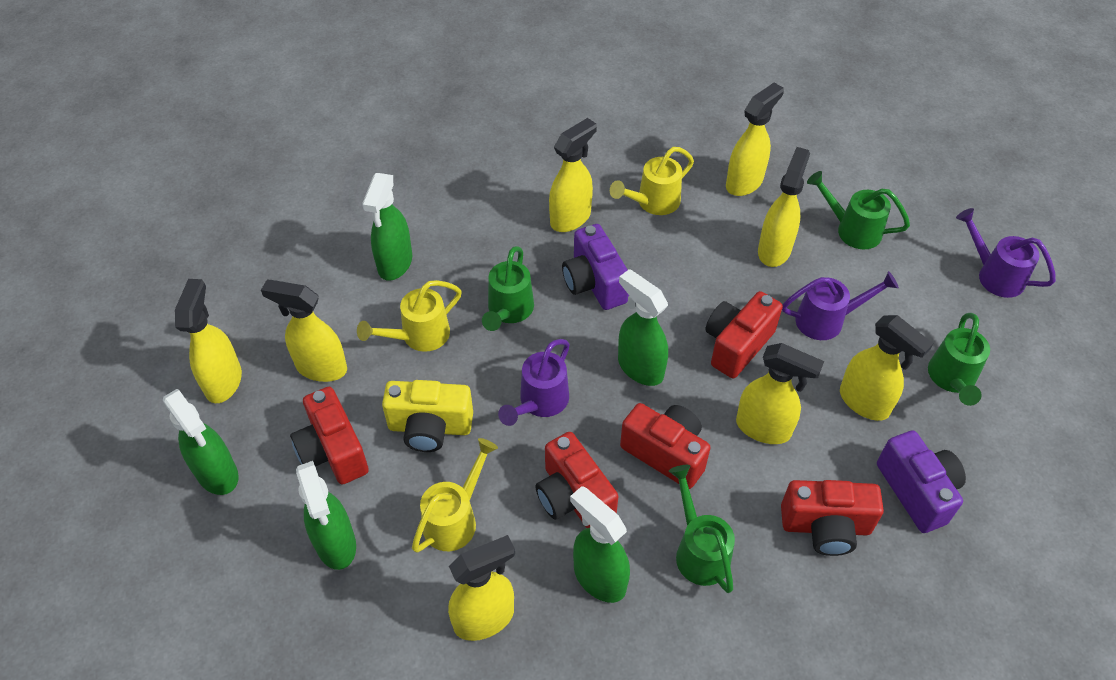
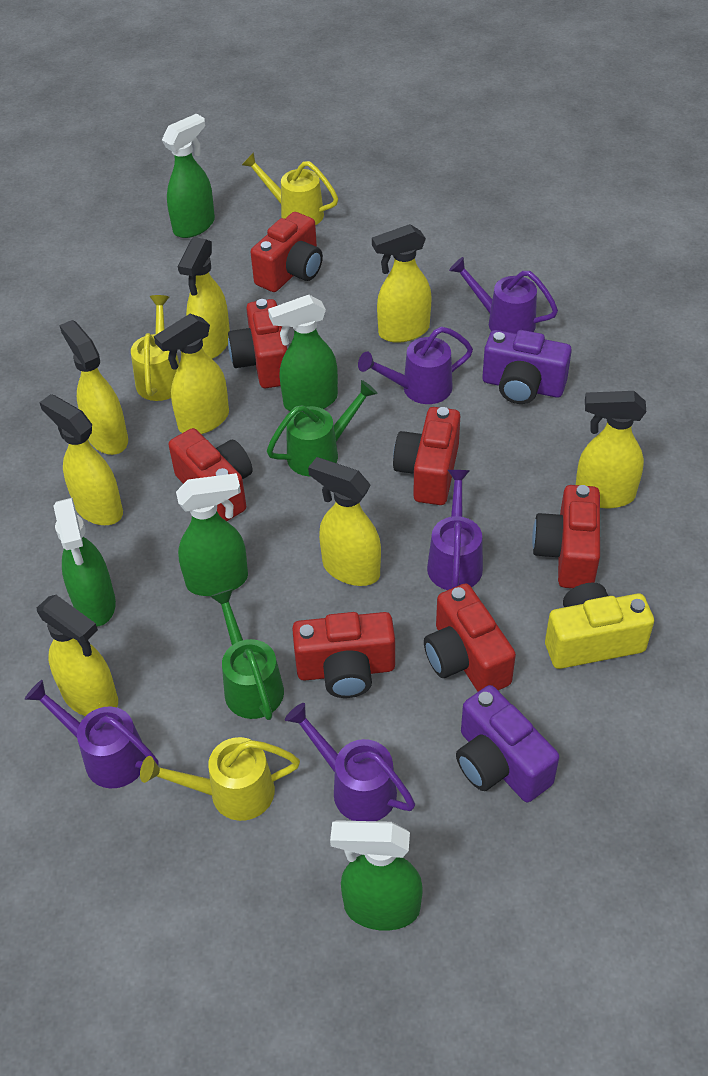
green watering can: [482,246,534,331] [669,465,735,593] [807,171,910,249] [928,313,990,406] = 4 -> [210,589,284,720] [267,380,378,476] = 2
purple watering can: [498,339,570,426] [782,271,899,340] [956,208,1056,298] = 3 -> [25,680,158,788] [285,703,415,821] [358,327,473,404] [427,470,483,590] [449,257,558,334] = 5
red camera: [290,387,369,485] [535,432,618,528] [620,403,711,489] [705,291,783,378] [781,480,884,556] = 5 -> [169,428,252,521] [228,299,287,388] [250,212,323,292] [292,612,395,698] [393,407,460,505] [424,583,516,692] [532,485,600,588] = 7

